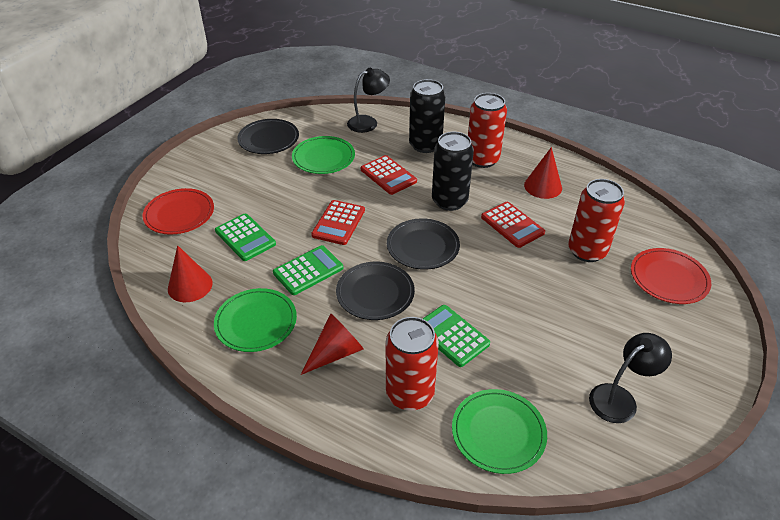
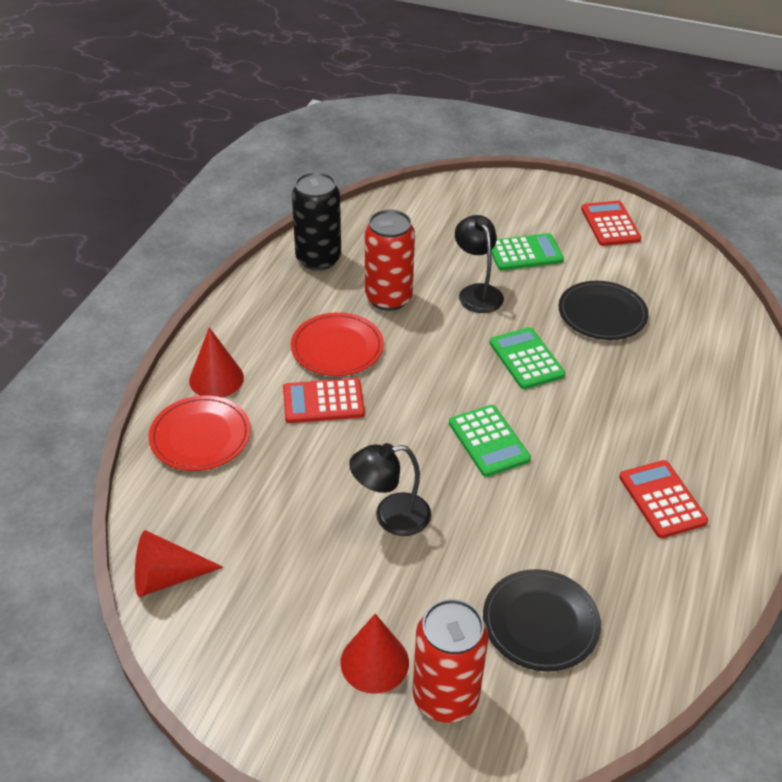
black can: [409,79,445,153] [432,132,474,211] = 2 -> [292,172,341,271] = 1
black plate: [237,119,299,154] [336,262,415,320] [387,218,460,270] = 3 -> [483,569,601,672] [558,281,649,340] = 2
green plate: [214,288,297,352] [292,136,355,174] [452,389,547,474] = 3 -> none = 0
red can: [386,317,439,411] [468,93,507,168] [568,179,625,262] = 3 -> [365,209,415,311] [413,599,489,723] = 2

